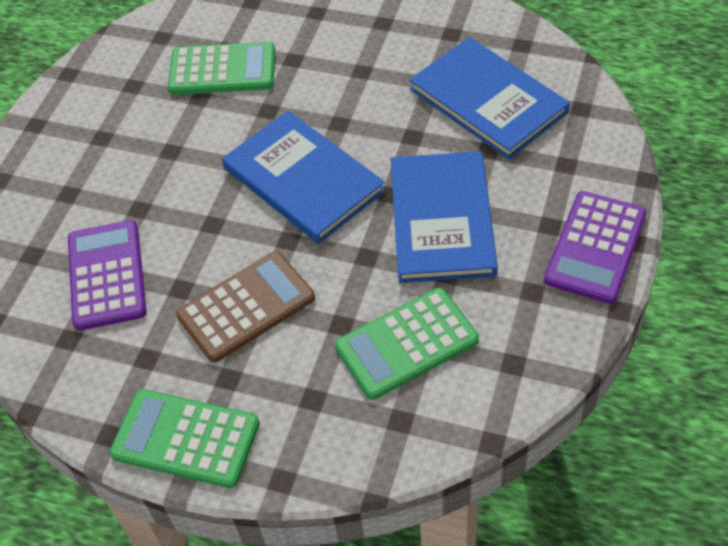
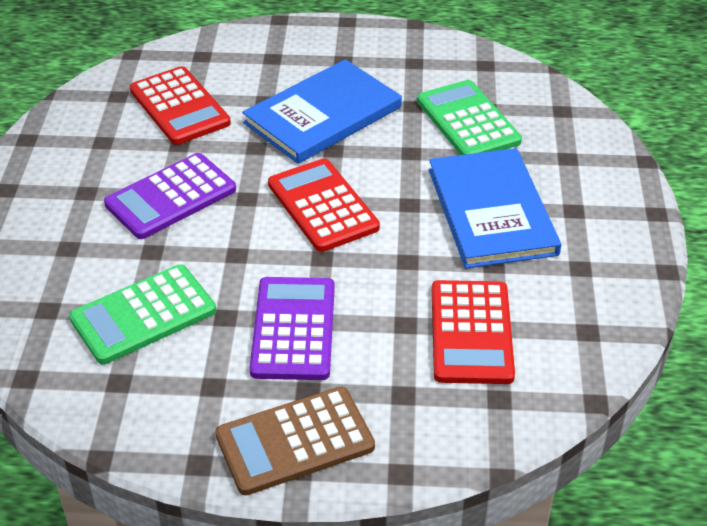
blue book: [222,111,385,244] [390,151,498,283] [409,37,570,159] = 3 -> [242,59,402,164] [429,148,561,268] = 2
green calculator: [110,389,260,488] [168,42,275,95] [335,288,479,400] = 3 -> [69,264,216,364] [417,80,522,155] = 2
red calculator: none = 0 -> [130,66,231,145] [268,158,380,252] [432,280,515,384] = 3

